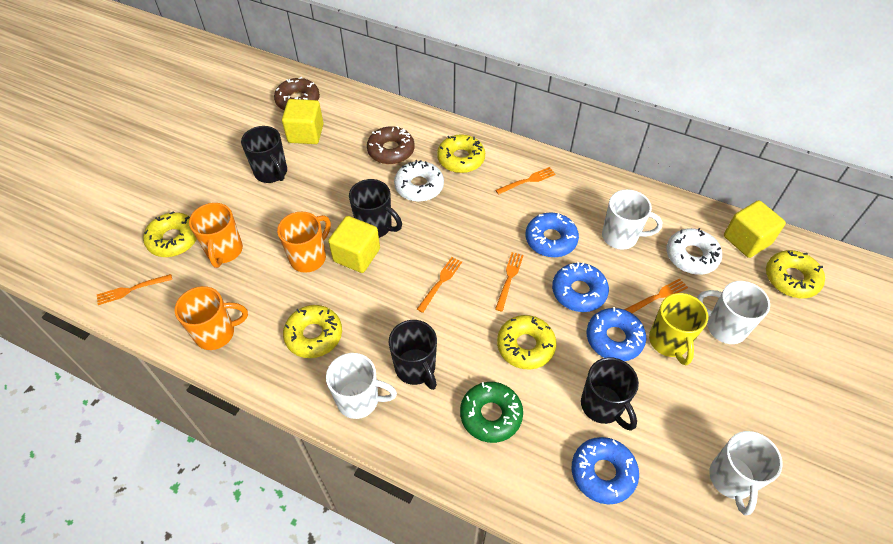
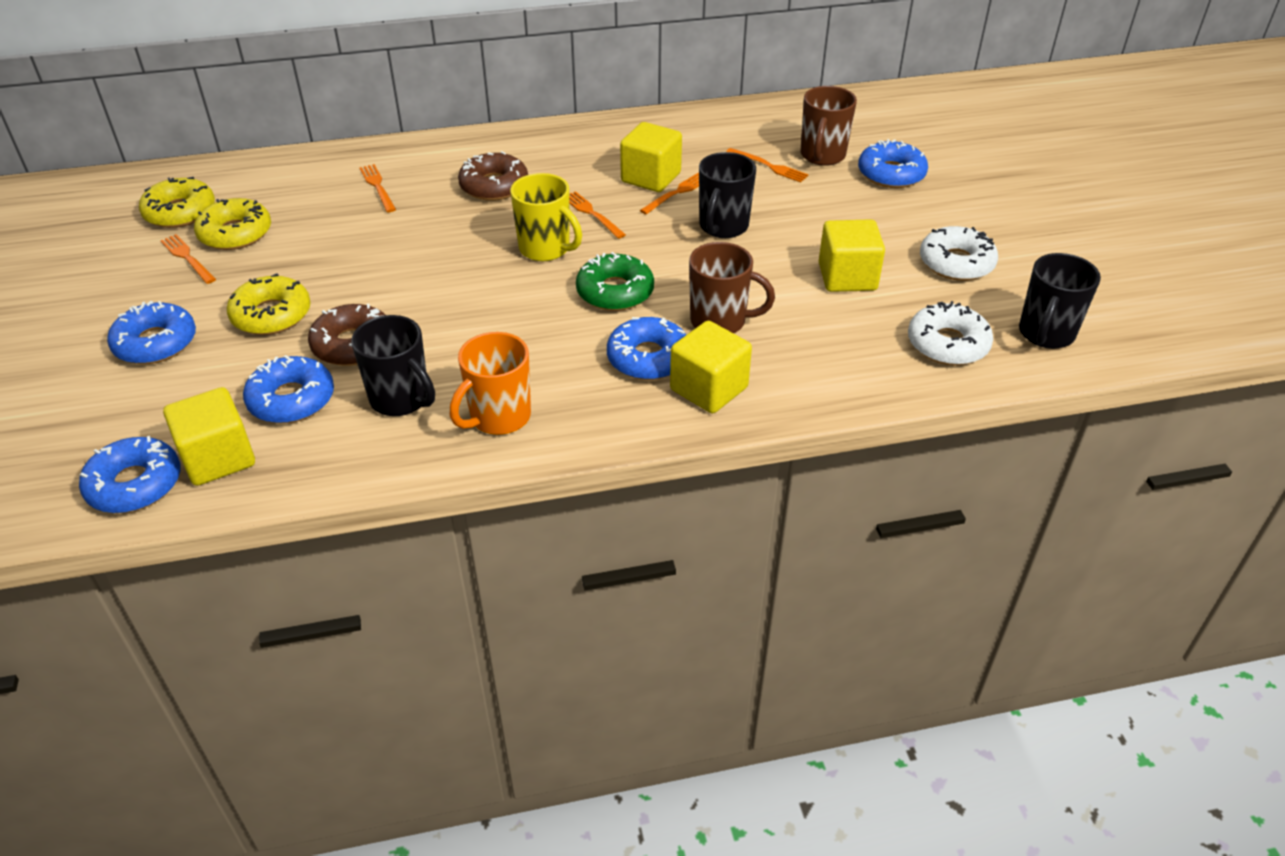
black mug: [241,126,287,183] [349,179,402,238] [389,320,437,390] [581,357,639,431] = 4 -> [351,315,435,416] [699,152,756,238] [1019,253,1101,349] = 3
blue donut: [526,212,579,257] [552,262,609,312] [572,437,639,504] [586,307,646,361] = 4 -> [79,436,181,513] [107,301,196,364] [243,355,334,423] [607,317,686,380] [858,139,928,188] = 5
brown mug: none = 0 -> [689,242,775,333] [801,86,857,166] = 2
orange mug: [175,286,248,350] [189,203,243,268] [277,212,331,273] = 3 -> [450,332,531,435] = 1
white mug: [326,353,397,419] [602,189,662,250] [697,281,770,344] [709,431,783,515] = 4 -> none = 0
yellow cube: [282,99,324,144] [328,216,380,273] [724,200,786,258] = 3 -> [163,387,255,486] [620,122,682,192] [670,321,752,413] [819,219,885,292] = 4
yellow donut: [143,211,197,257] [283,305,342,358] [437,134,485,173] [497,315,556,370] [766,250,825,298] = 5 -> [139,177,215,228] [194,198,271,250] [227,273,311,335] = 3

